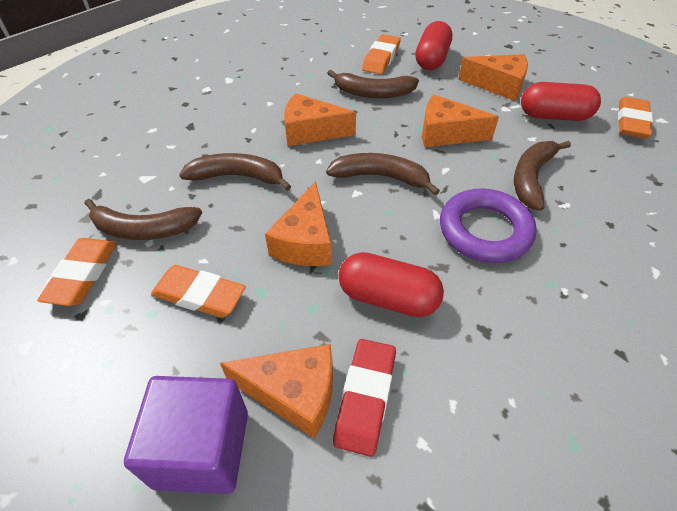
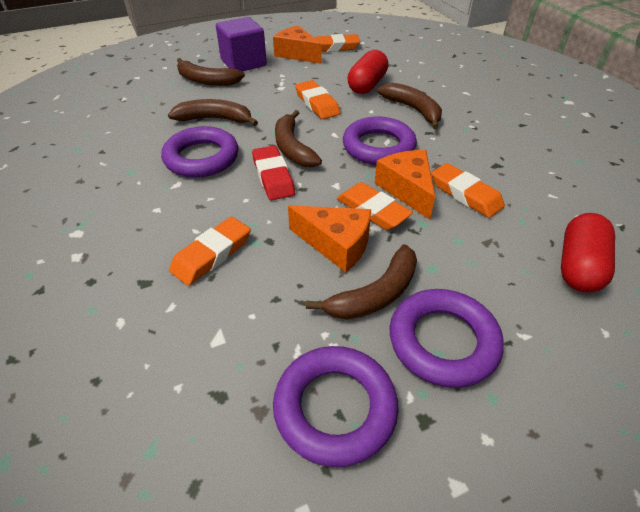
orange cheese: [220,344,333,439] [265,181,332,266] [284,93,356,146] [422,94,499,147] [458,54,528,101] = 5 -> [273,25,322,64] [288,205,371,272] [375,150,435,219] = 3
orange eraser: [37,238,117,306] [151,265,246,318] [362,34,401,74] [618,97,653,139] = 4 -> [169,217,251,286] [295,80,340,119] [315,34,360,52] [337,182,413,230] [431,163,505,218] = 5
purple ring: [440,189,537,263] = 1 -> [161,126,239,177] [273,346,399,467] [343,117,417,165] [389,289,504,388] = 4
red capsule: [339,252,444,317] [415,21,452,70] [521,82,601,121] = 3 -> [347,50,388,94] [561,213,615,293] = 2

